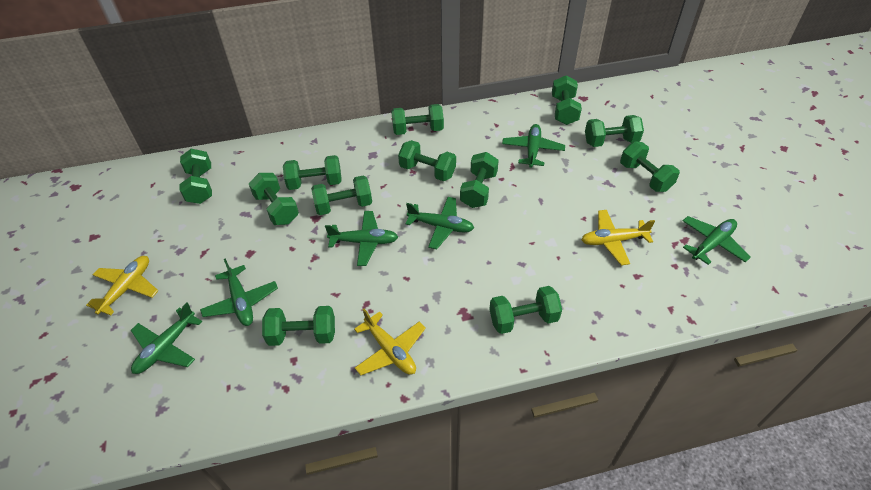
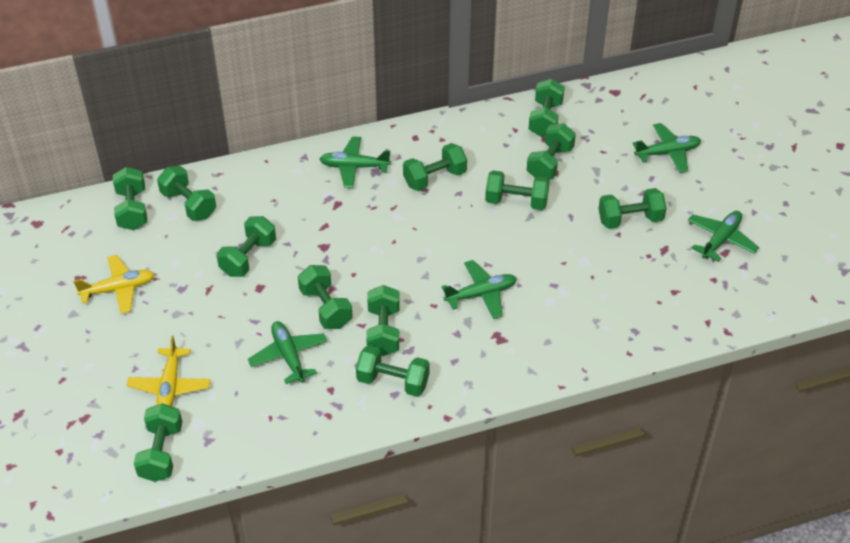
green plane: [131,303,202,374] [200,258,278,326] [325,211,398,266] [406,197,474,249] [502,124,565,168] [683,216,751,265] = 6 -> [248,321,327,384] [320,136,391,188] [442,260,517,319] [632,123,701,173] [688,211,759,262] = 5
yellow plane: [86,256,158,316] [354,309,426,375] [581,210,655,265] = 3 -> [73,255,155,314] [127,336,211,407] = 2

